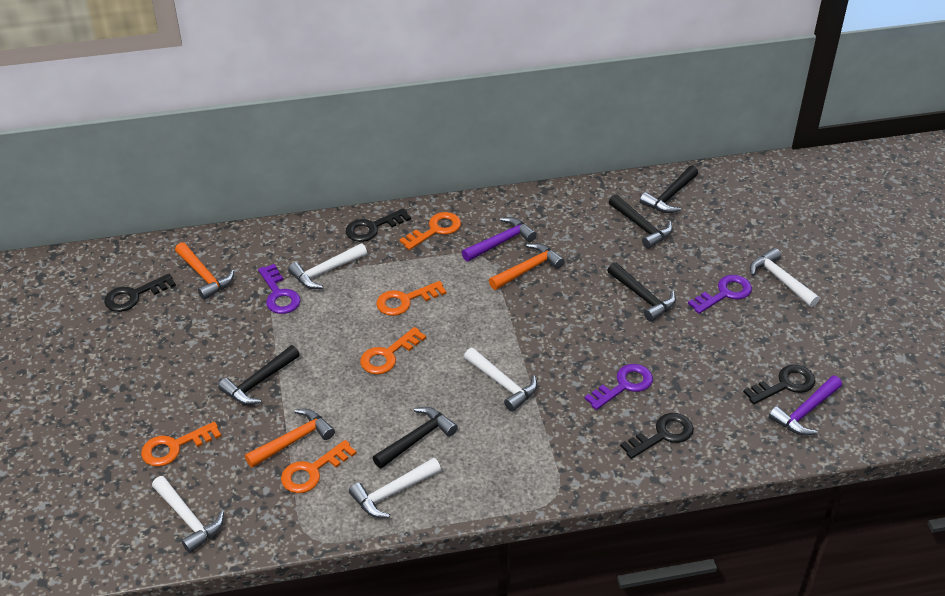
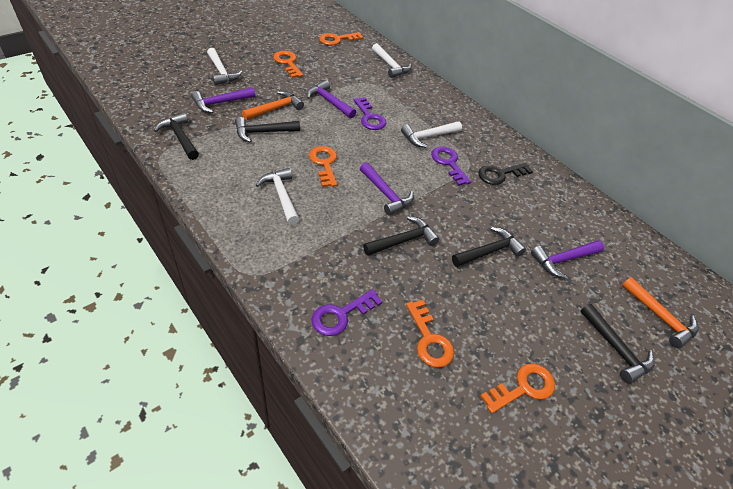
black key: [104,274,176,312] [346,208,411,242] [620,413,694,459] [743,365,815,404] = 4 -> [478,163,533,185] = 1
orange hammer: [175,242,234,300] [245,409,335,468] [489,243,565,290] = 3 -> [242,91,304,120] [622,277,698,348] = 2
purple hammer: [462,217,537,262] [769,375,842,436] = 2 -> [191,87,256,113] [307,80,356,118] [360,162,414,216] [531,240,604,279] = 4
white hammer: [152,476,224,553] [288,243,367,289] [349,458,441,518] [464,348,538,412] [750,248,820,307] = 5 -> [207,48,242,85] [256,168,299,225] [372,43,411,78] [401,121,462,148] = 4

